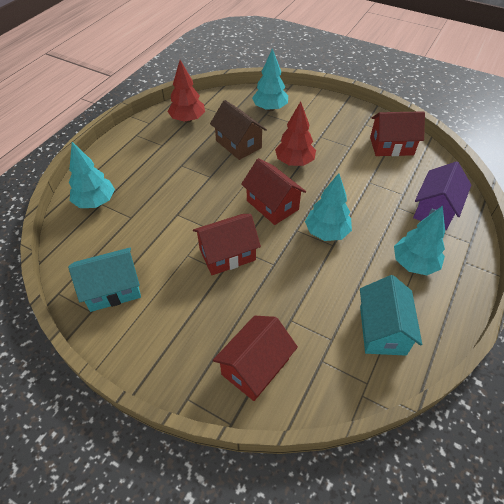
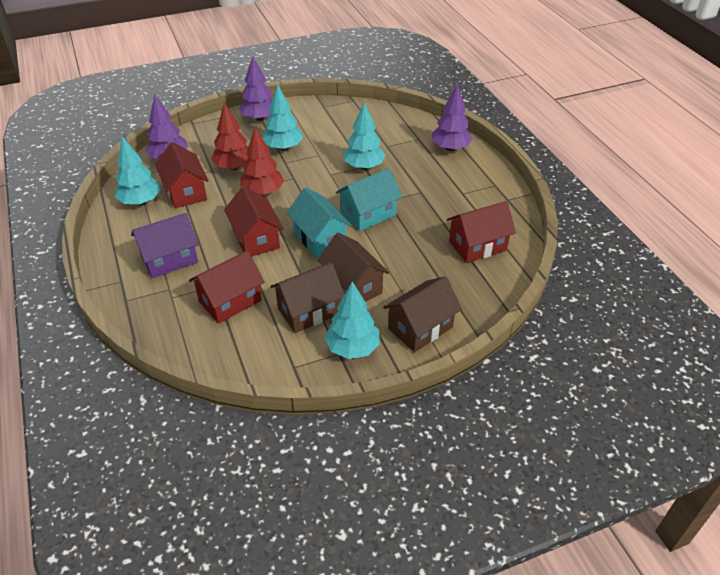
brown house: [210,100,267,160] = 1 -> [270,263,345,333] [318,233,389,302] [383,276,462,352] = 3
purple tree: none = 0 -> [146,94,188,159] [239,56,272,121] [432,84,473,151] = 3

